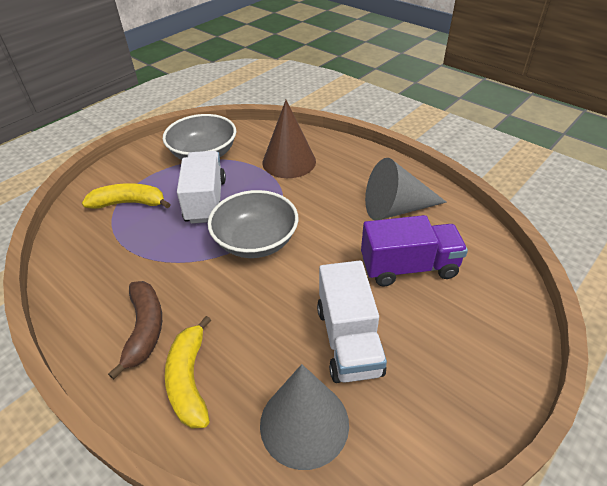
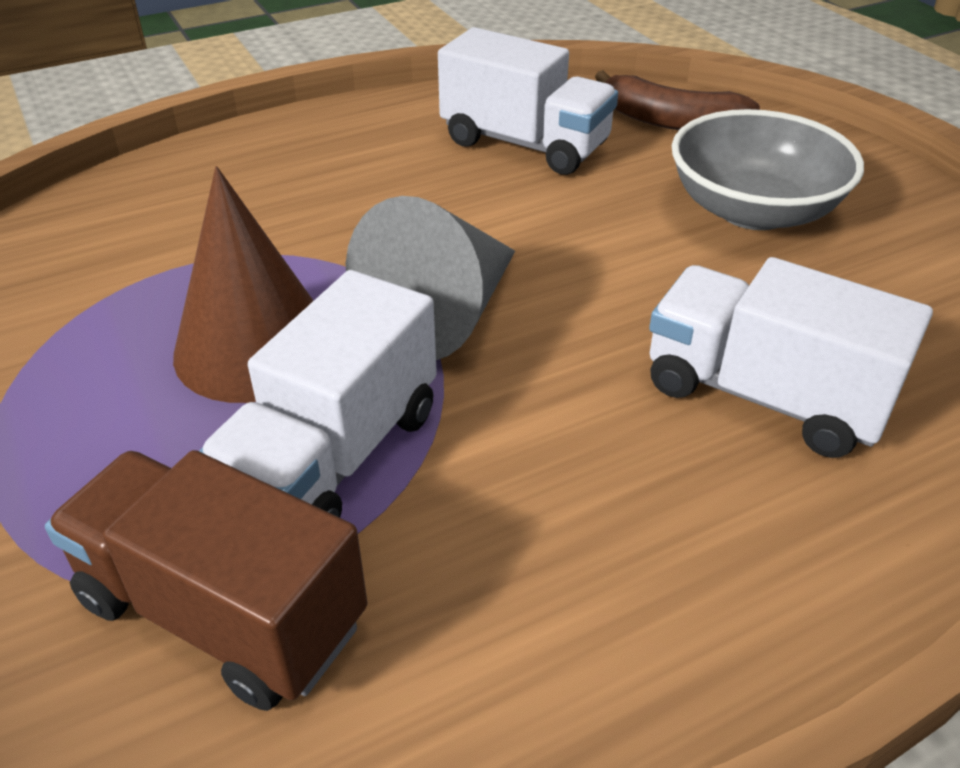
brown truck: none = 0 -> [45,450,367,711] = 1
grey bowl: [163,114,236,160] [208,190,298,258] = 2 -> [672,109,864,230] = 1
grey cone: [260,364,349,470] [365,158,447,220] = 2 -> [346,196,515,360] = 1
purple truck: [361,215,468,286] = 1 -> none = 0
white truck: [177,151,226,224] [317,261,387,383] = 2 -> [199,270,437,518] [438,27,618,175] [649,257,933,458] = 3
yellow banana: [82,183,171,209] [165,316,211,428] = 2 -> none = 0

